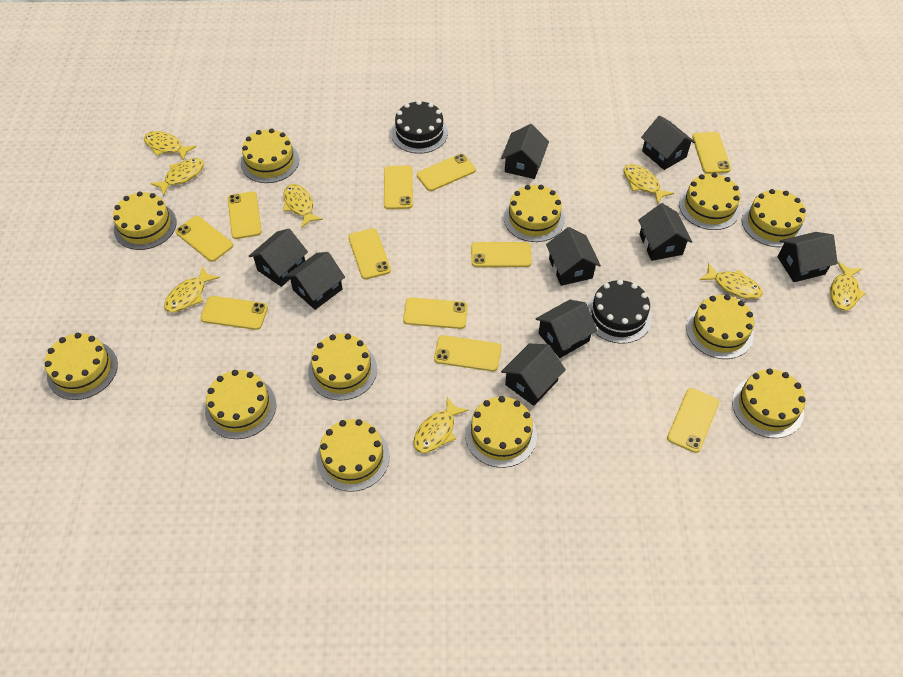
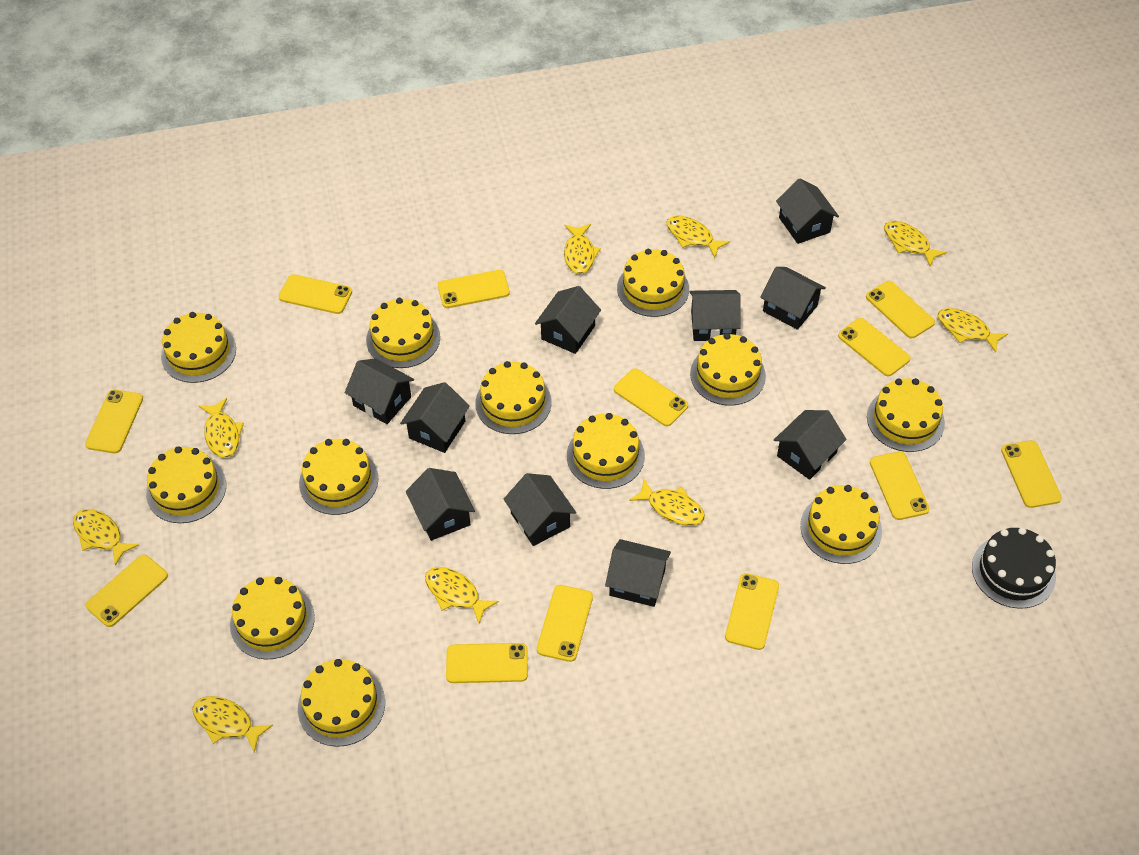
black cake: [391,100,448,154] [587,279,652,344] = 2 -> [972,527,1056,609] = 1
black house: [249,229,308,287] [285,252,345,310] [501,124,549,179] [501,344,566,406] [536,300,597,358] [546,227,601,286] [638,203,692,261] [641,116,695,170] [778,232,838,282] = 9 -> [345,358,414,424] [400,382,470,453] [406,468,475,541] [504,473,576,546] [535,286,601,354] [605,539,671,607] [690,290,741,341] [760,267,826,330] [774,410,846,480] [776,179,839,244] = 10
yellow fish: [144,131,196,161] [150,158,204,196] [164,267,220,313] [283,184,323,228] [414,397,469,453] [623,164,674,204] [699,263,763,299] [830,262,866,311] = 8 -> [73,509,139,566] [192,696,273,753] [199,398,244,458] [425,567,499,623] [564,224,601,274] [629,479,705,526] [666,216,730,258] [884,221,947,266] [938,308,1008,353] = 9
yellow phone: [176,216,233,262] [200,296,268,330] [228,192,262,239] [348,228,391,279] [384,165,413,209] [403,297,468,329] [417,154,476,191] [434,335,501,371] [471,242,532,267] [667,388,719,453] [692,132,731,174] = 11 -> [85,390,143,453] [86,554,168,627] [279,274,352,314] [438,270,510,308] [446,643,528,683] [537,585,593,662] [614,368,688,426] [725,573,779,650] [838,318,911,376] [866,281,935,338] [870,451,930,520] [1001,440,1062,508] = 12

